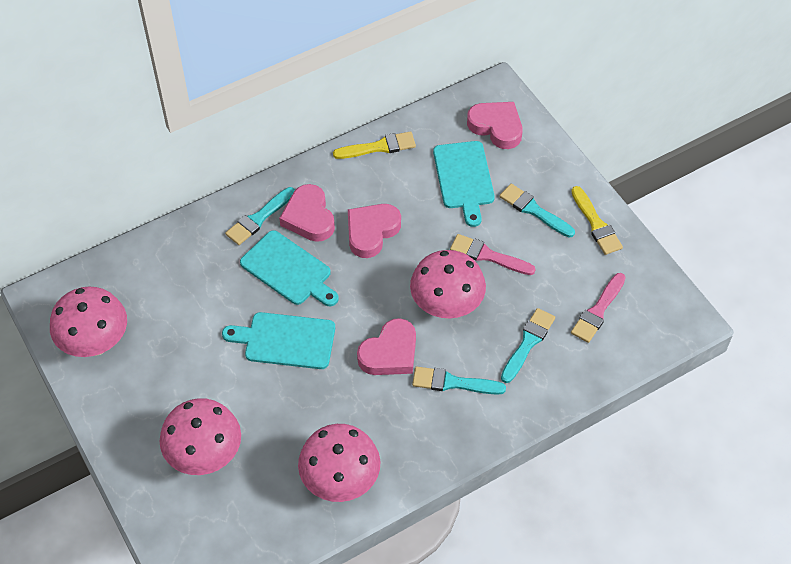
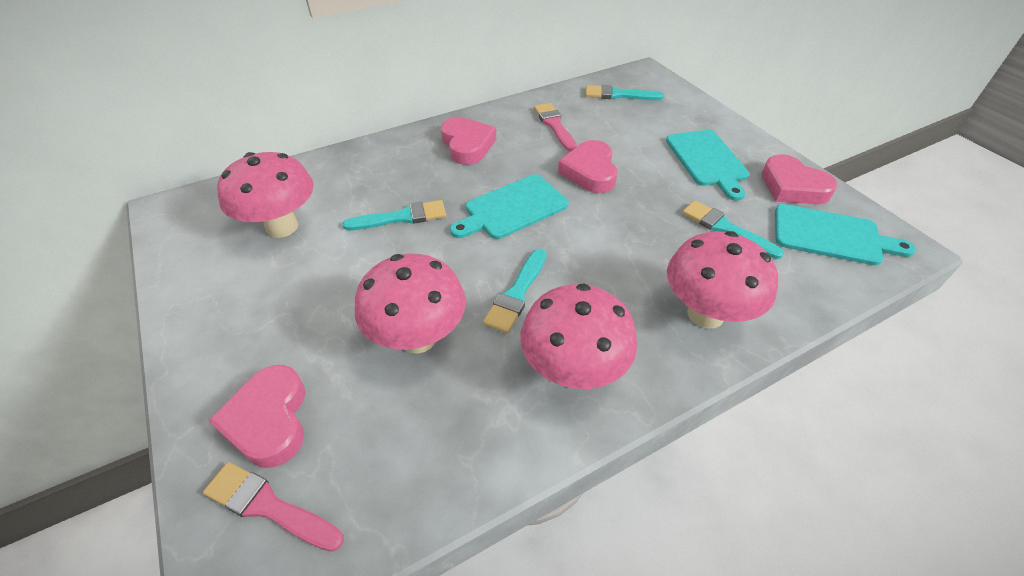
yellow brush: [333,132,416,159] [571,186,623,255] = 2 -> none = 0

